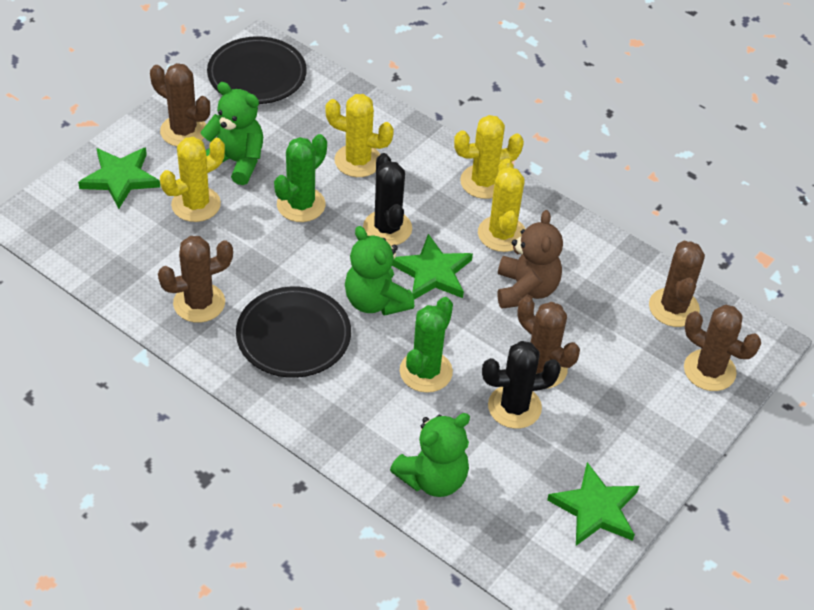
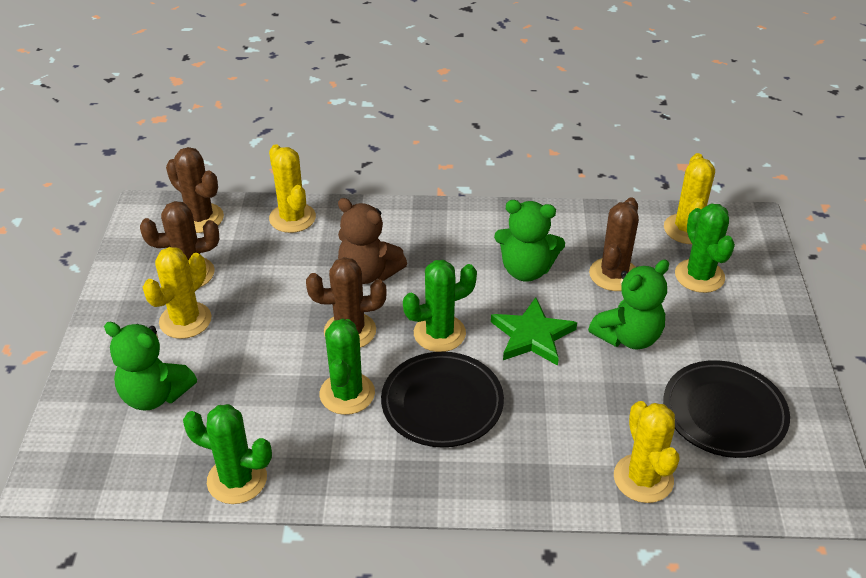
black cactus: [363,153,412,246] [482,341,561,429] = 2 -> none = 0
brown cactus: [150,63,210,146] [158,236,233,323] [517,297,580,389] [649,241,705,327] [684,305,761,391] = 5 -> [140,201,219,288] [166,147,224,233] [306,257,387,348] [589,197,639,291] = 4
green cactus: [274,134,327,222] [400,297,453,393] = 2 -> [183,404,272,504] [320,319,375,415] [403,260,477,352] [675,204,735,293] = 4
green star: [78,147,160,209] [392,234,473,300] [547,462,639,546] = 3 -> [491,297,577,366] = 1

